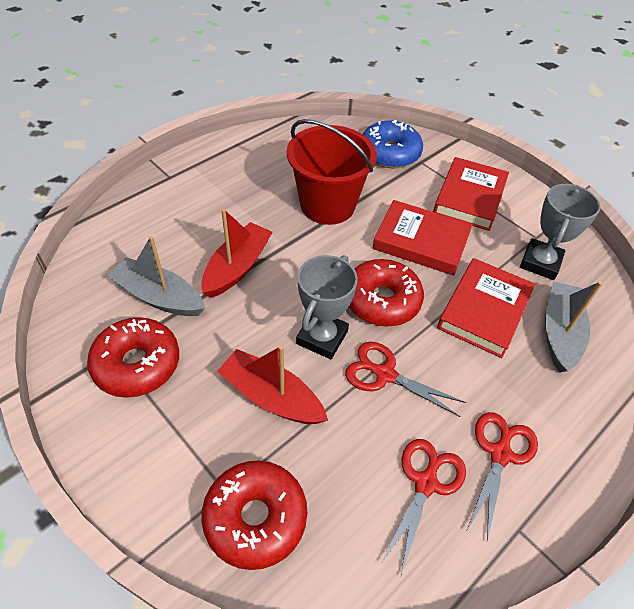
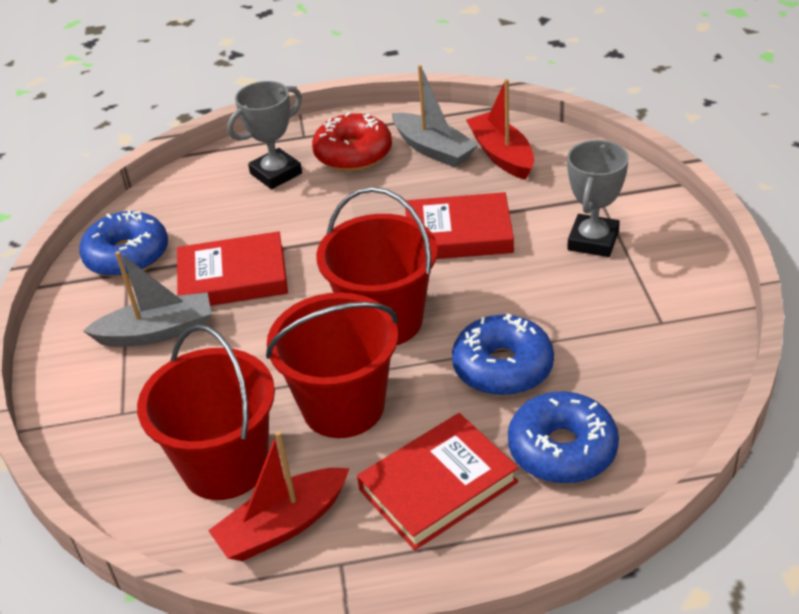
blue donut: [363,120,423,168] = 1 -> [79,210,168,277] [452,314,554,396] [508,392,619,484] = 3
red bucket: [287,119,377,225] = 1 -> [137,324,275,500] [266,292,398,438] [316,187,438,345] = 3
red donut: [87,317,179,398] [201,461,307,570] [349,259,424,326] = 3 -> [312,112,392,171] = 1
red scissors: [345,342,466,417] [381,439,466,575] [467,412,538,541] = 3 -> none = 0

